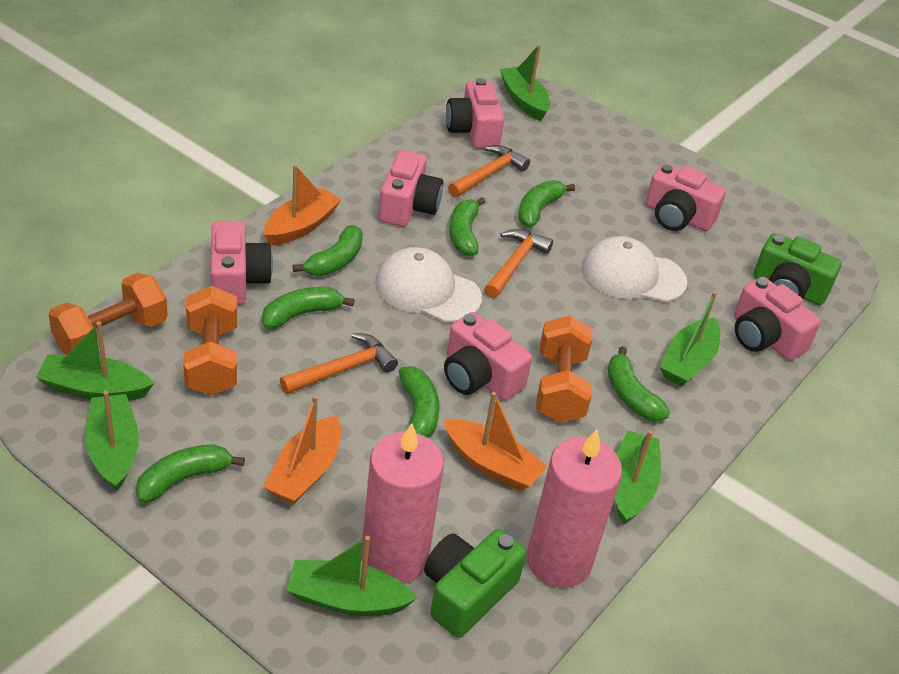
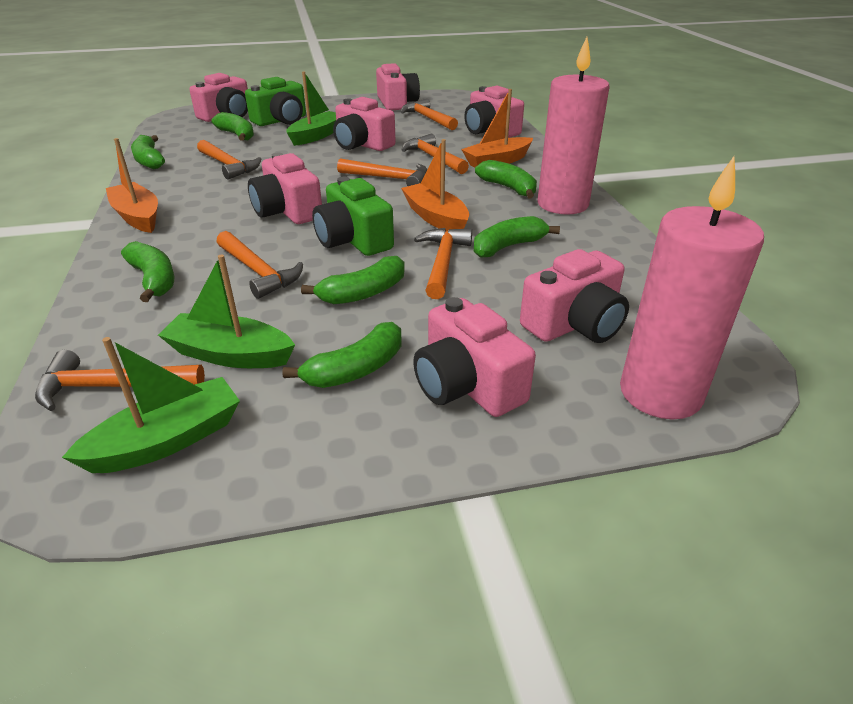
green boat: [36,321,154,401] [85,391,139,491] [286,536,417,616] [500,45,550,121] [614,430,661,525] [660,291,720,387] = 6 -> [62,337,240,473] [158,254,295,368] [287,72,336,146] = 3
orange dumbbell: [48,273,168,355] [183,286,237,396] [536,316,593,423] = 3 -> none = 0
orange hammer: [280,333,398,394] [448,145,530,197] [484,229,553,298] = 3 -> [35,350,205,411] [197,140,261,180] [217,231,303,299] [337,158,427,186] [401,98,458,130] [402,133,469,174] [414,228,472,299] = 7
pink camera: [210,221,273,305] [378,150,443,227] [444,312,532,400] [446,78,504,149] [645,163,726,231] [734,277,821,361] = 6 -> [190,73,248,122] [248,153,322,224] [333,97,396,151] [376,63,420,110] [413,297,536,417] [464,86,524,138] [520,249,629,343] = 7
white cap: [376,247,482,323] [582,236,687,302] = 2 -> none = 0

